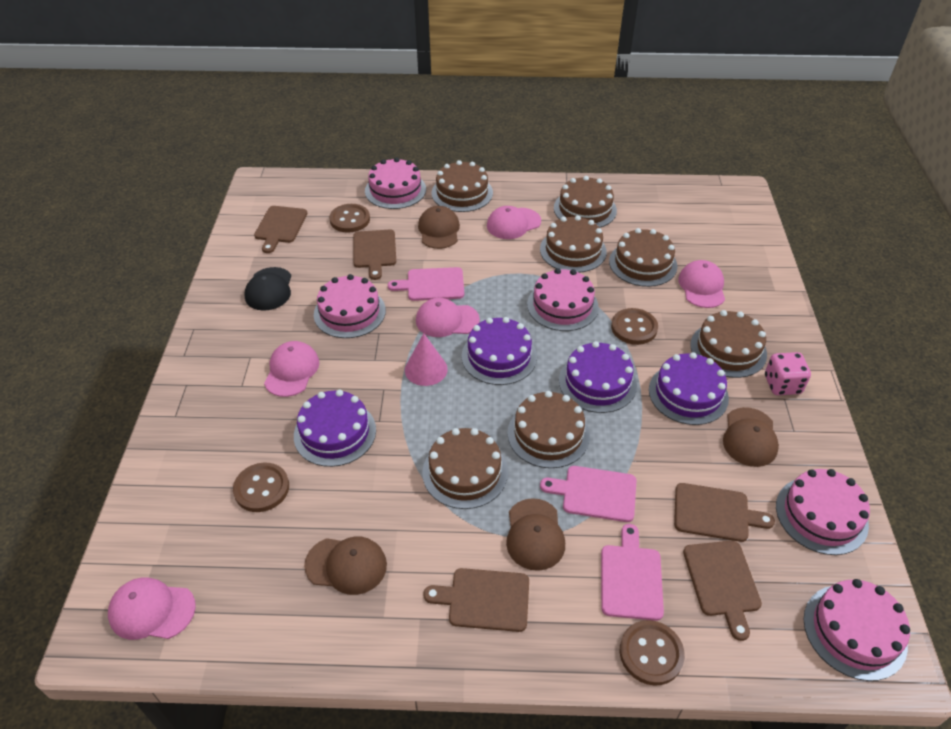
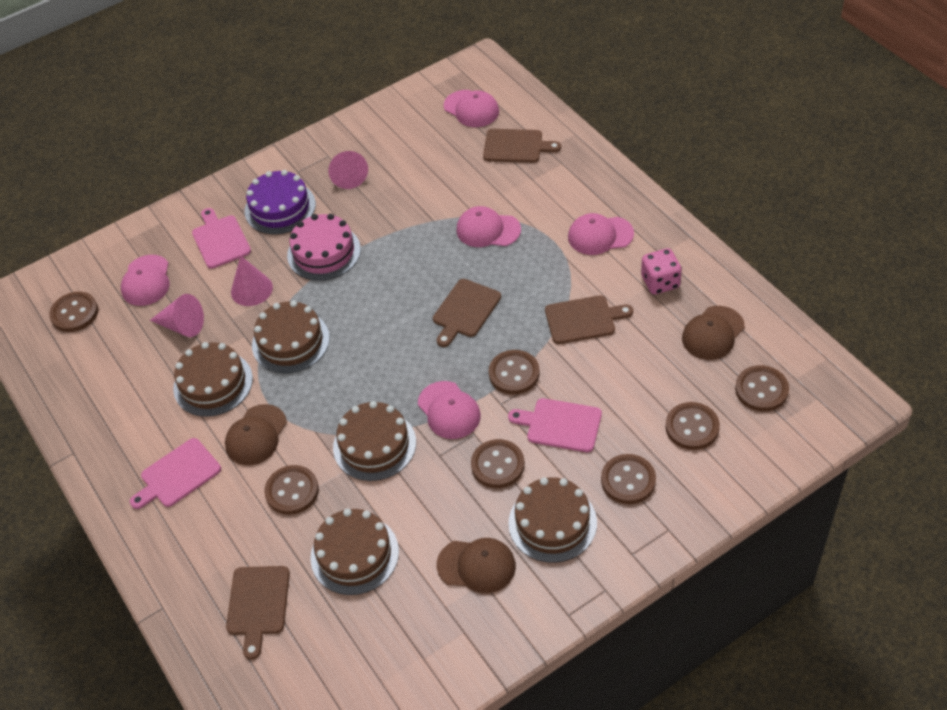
black cap: [244,267,291,311] = 1 -> none = 0
brown button: [233,463,289,512] [329,204,370,233] [611,308,658,345] [620,620,685,686] = 4 -> [49,292,98,332] [264,465,319,515] [471,439,525,488] [489,350,540,394] [601,454,656,504] [666,402,720,450] [735,365,789,412] = 7
brown cake: [422,428,508,509] [431,160,493,212] [507,391,590,468] [540,215,607,273] [554,176,617,227] [609,228,677,287] [690,310,767,378] = 7 -> [173,342,253,417] [252,300,330,373] [311,509,399,595] [333,401,416,481] [508,477,597,563] = 5
brown cap: [304,536,387,595] [418,206,460,249] [506,498,565,571] [723,407,779,467] = 4 -> [225,404,287,465] [437,538,516,593] [682,306,745,360] = 3
brown cutting board: [254,206,307,253] [353,230,396,280] [423,568,529,632] [674,483,775,542] [683,541,762,641] = 5 -> [226,566,290,660] [433,279,501,347] [483,129,561,163] [545,295,633,344] = 4
pink cake: [314,274,386,338] [365,157,426,209] [527,268,599,331] [776,469,870,555] [804,579,910,681] = 5 -> [287,214,361,281] = 1
pink cone: [405,333,448,386] = 1 -> [150,294,204,337] [231,255,273,306] [328,151,368,189] = 3
purple cake: [294,390,376,467] [462,317,537,385] [559,341,637,413] [649,352,729,425] = 4 -> [245,170,316,234] = 1

